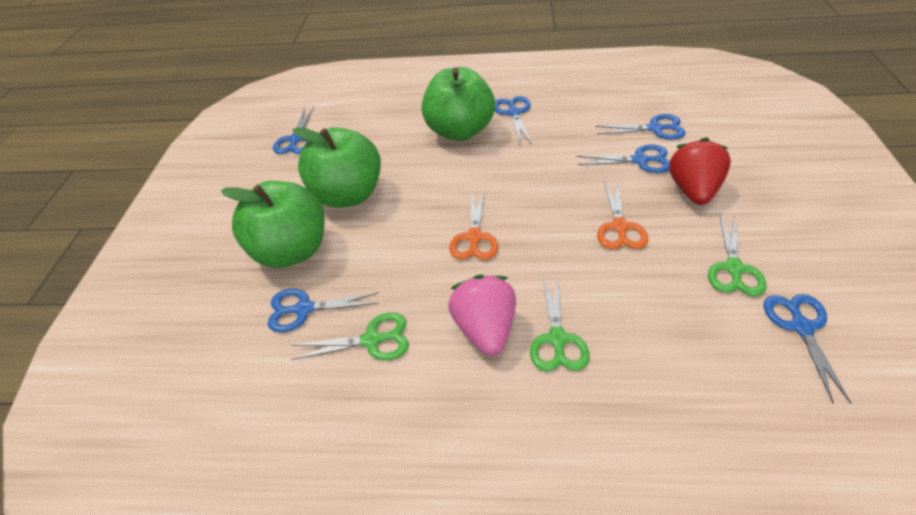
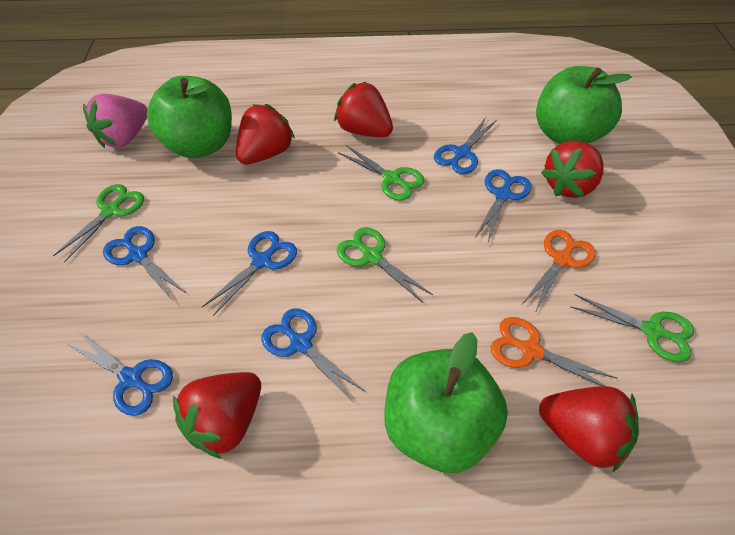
green scissors: [291,312,409,360] [530,273,590,371] [708,215,766,296] = 3 -> [53,184,144,262] [337,227,433,303] [338,145,425,201] [571,294,694,362] = 4
red strawberry: [669,138,731,205] = 1 -> [173,372,261,459] [236,104,295,164] [334,82,393,137] [539,386,639,472] [541,141,603,198] = 5

